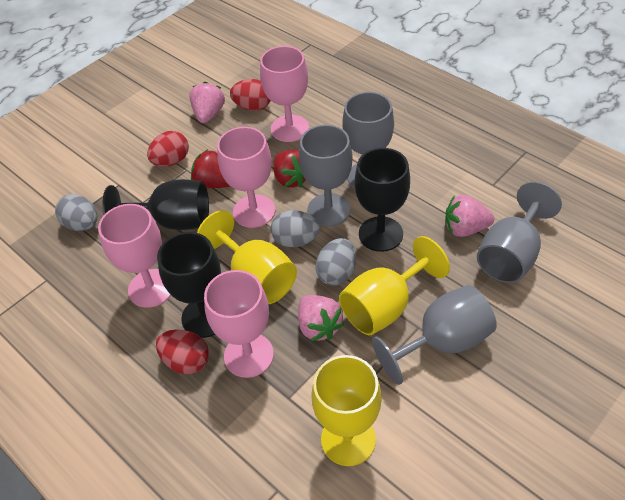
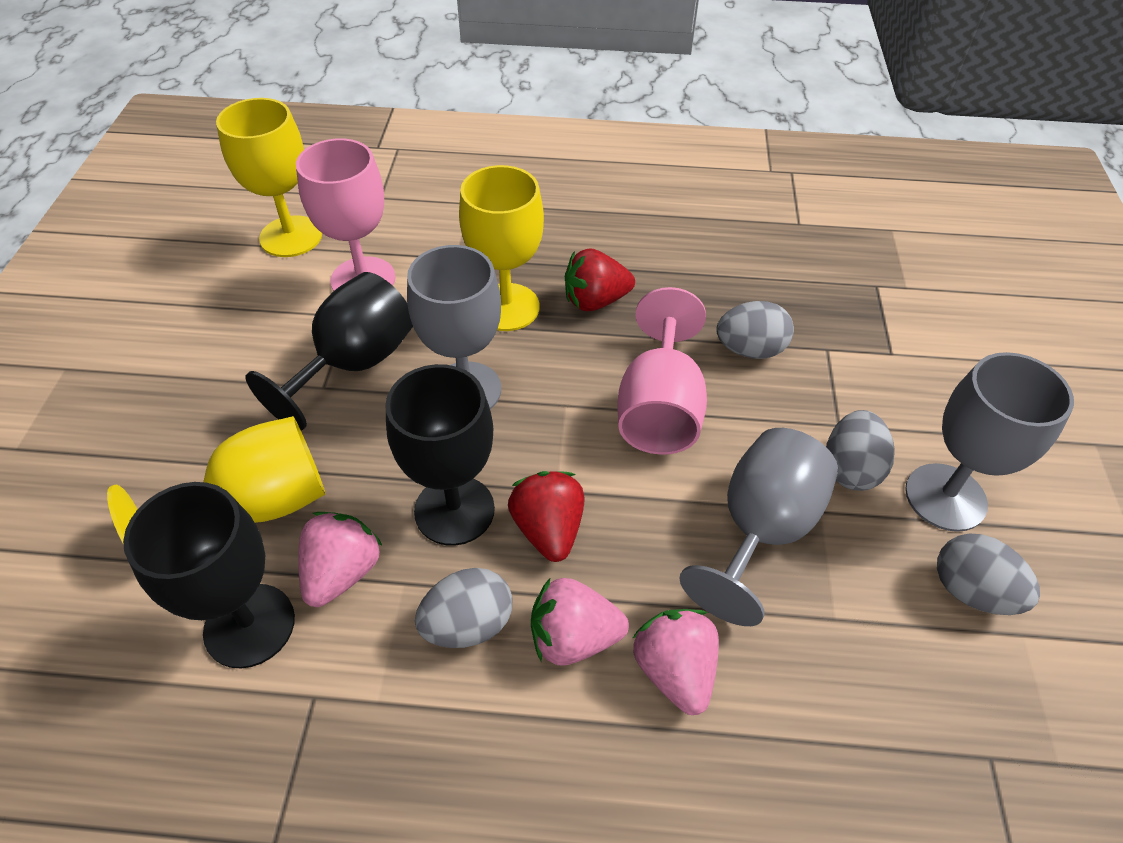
grey egg: [55,194,97,231] [271,210,320,247] [315,238,356,286] = 3 -> [415,568,512,648] [716,301,794,359] [826,410,895,491] [937,533,1040,615] = 4
grey goblet: [299,125,353,227] [342,92,394,189] [372,285,497,385] [477,182,562,283] = 4 -> [407,245,501,409] [679,428,838,626] [905,352,1074,532] = 3
pink goblet: [98,204,171,308] [204,270,274,378] [217,127,275,228] [260,46,309,142] = 4 -> [296,138,396,291] [617,287,707,455] = 2
red egg: [147,131,189,167] [156,330,209,374] [230,79,271,111] = 3 -> none = 0

